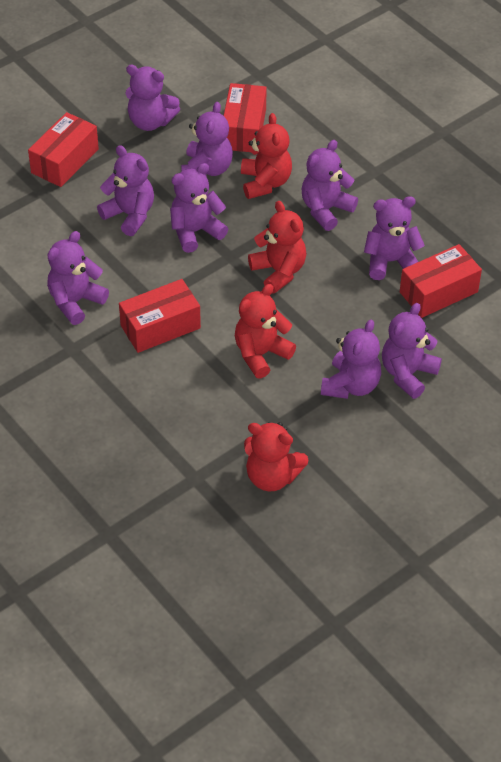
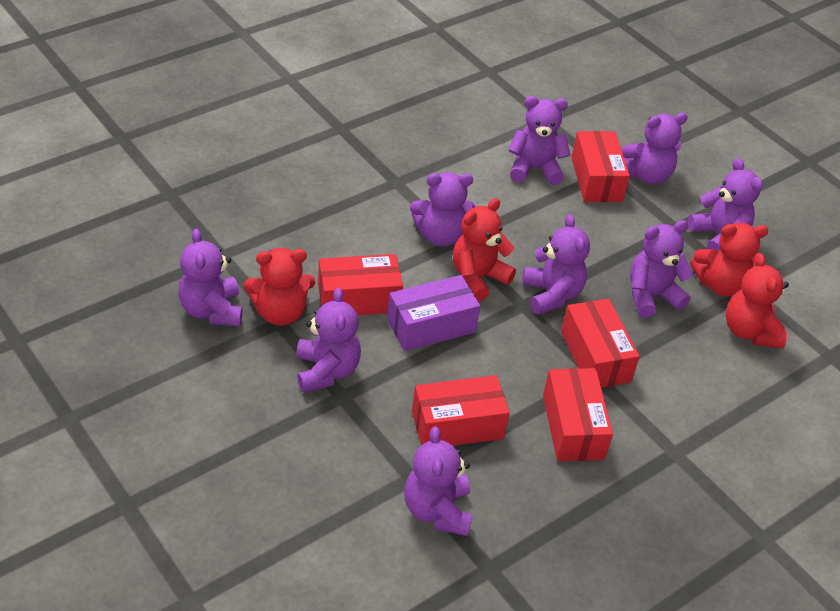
purple box: none = 0 -> [387,275,480,351] = 1
red box: [28,112,99,187] [119,279,201,353] [224,83,267,152] [400,244,482,318] = 4 -> [318,254,403,315] [412,375,510,446] [543,368,613,462] [561,299,640,388] [571,131,630,202] = 5

